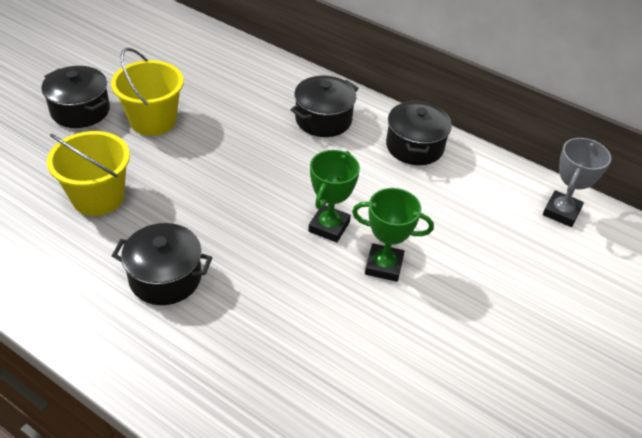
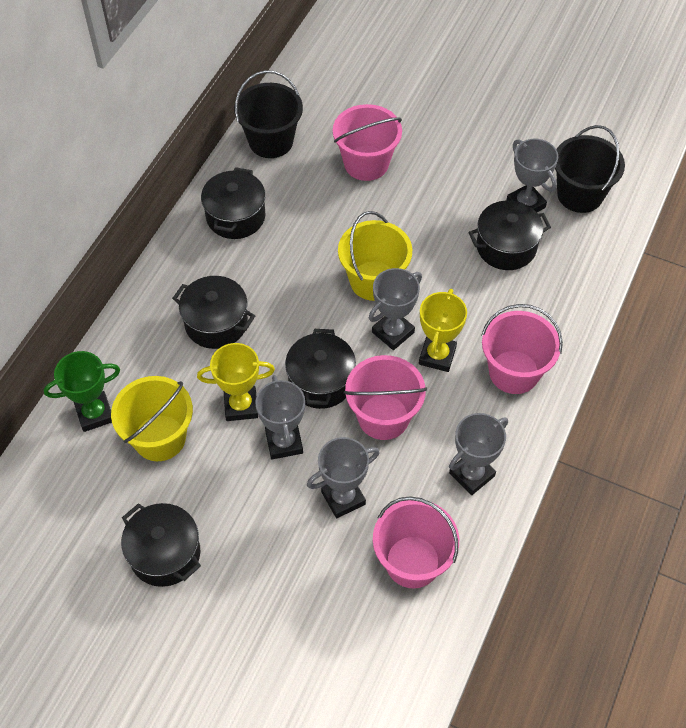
black bucket: none = 0 -> [234,70,303,158] [555,125,625,213] = 2
black pot: [41,66,110,128] [112,223,212,305] [290,76,358,137] [386,100,452,165] = 4 -> [121,503,201,587] [172,276,255,349] [201,167,266,239] [285,329,356,409] [468,200,551,270] = 5
green trophy: [308,150,360,243] [352,188,434,282] = 2 -> [44,351,120,432] = 1
grey trophy: [543,138,611,227] = 1 -> [255,375,305,459] [307,437,380,518] [369,268,422,350] [449,413,508,495] [506,139,558,212] = 5
pink bucket: none = 0 -> [333,104,402,181] [344,355,427,440] [373,496,459,588] [481,304,563,394] = 4
yellow trophy: none = 0 -> [197,343,275,421] [419,289,467,372] = 2

